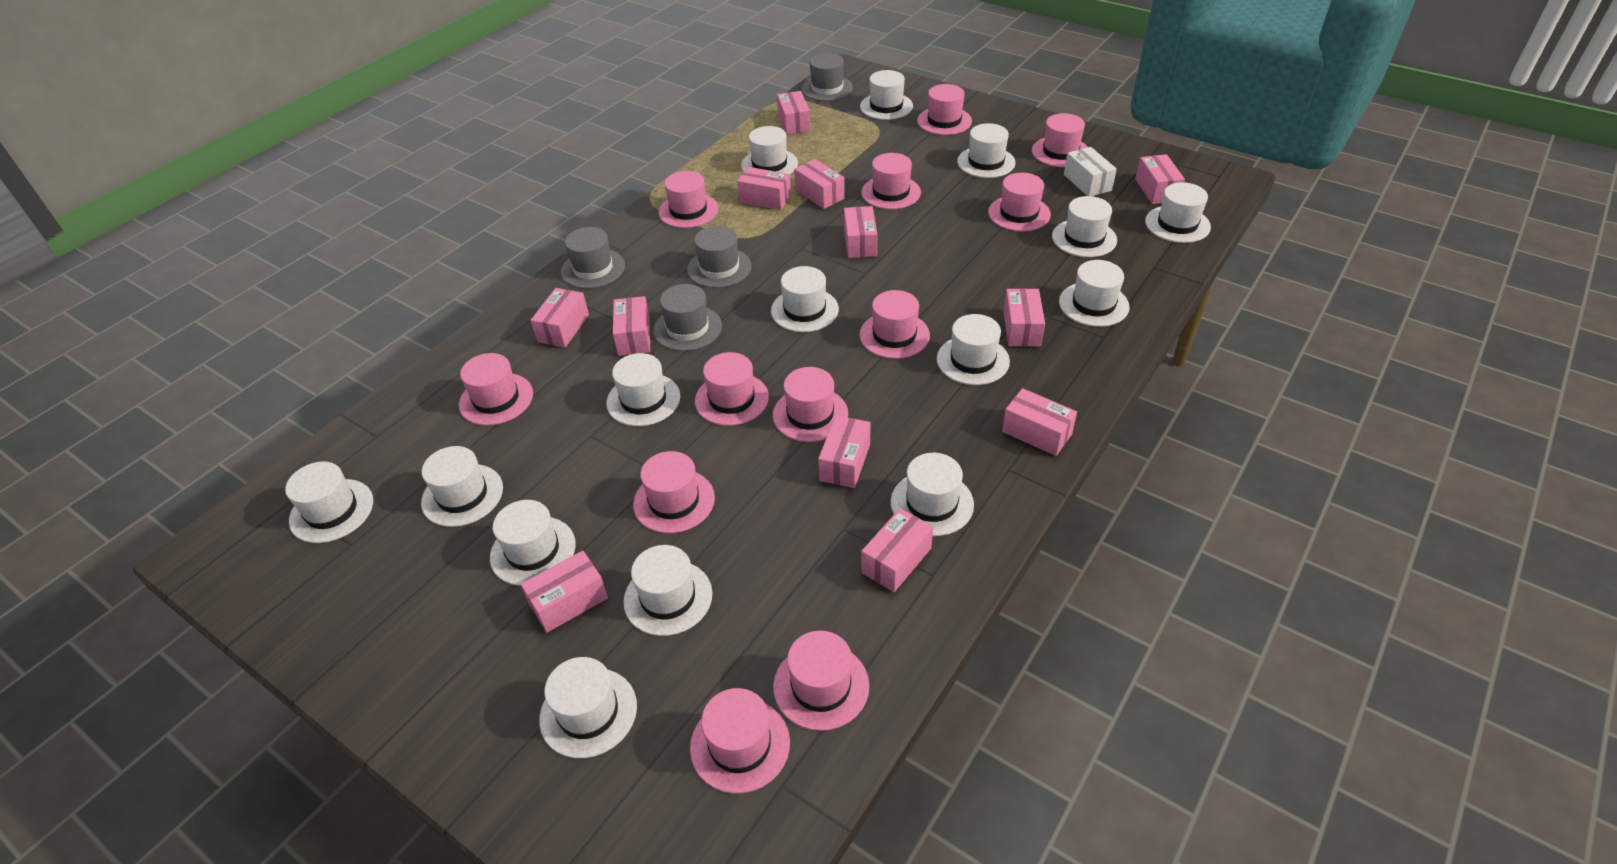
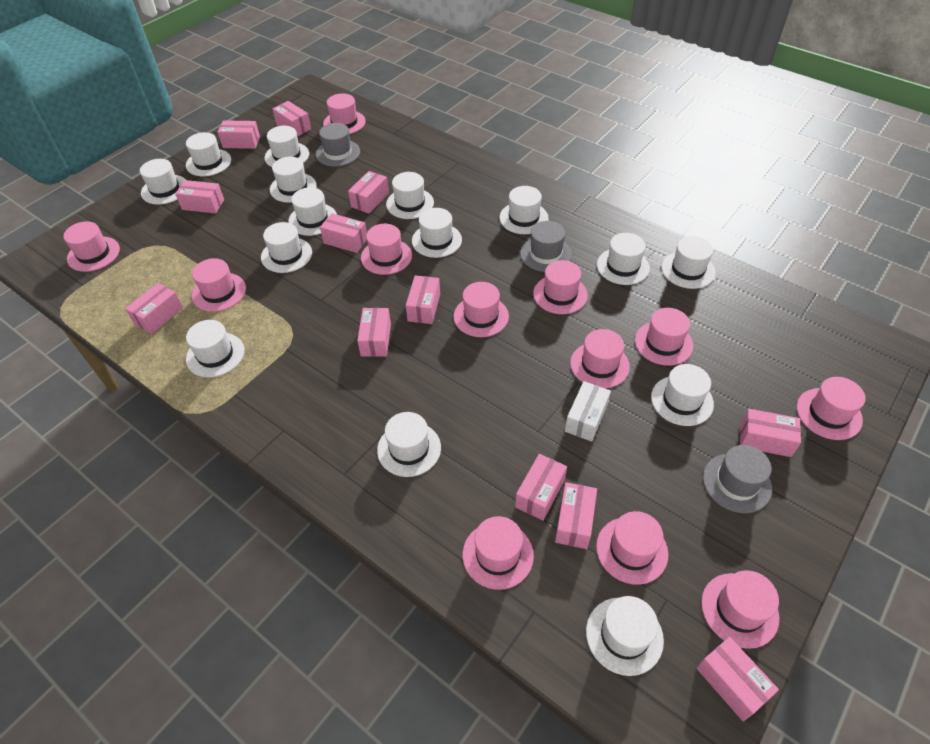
grey hat: [561,227,625,289] [653,284,722,351] [687,226,752,288] [802,53,853,101] = 4 -> [316,123,360,167] [520,221,572,272] [703,445,772,513] = 3

